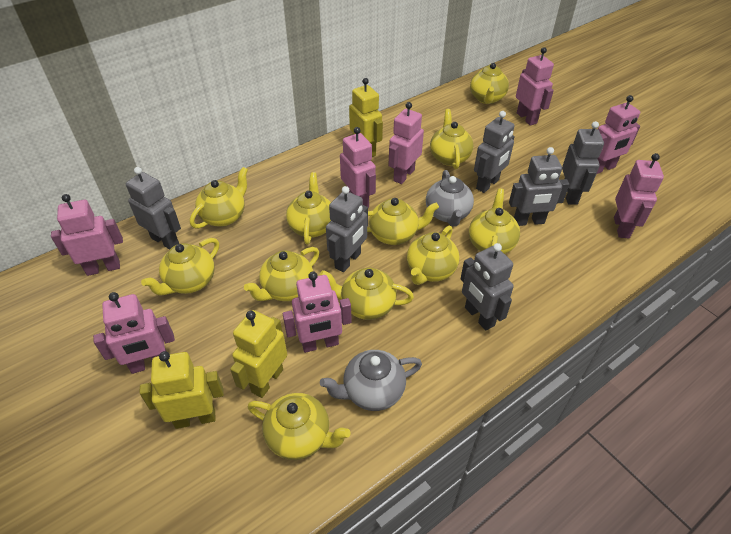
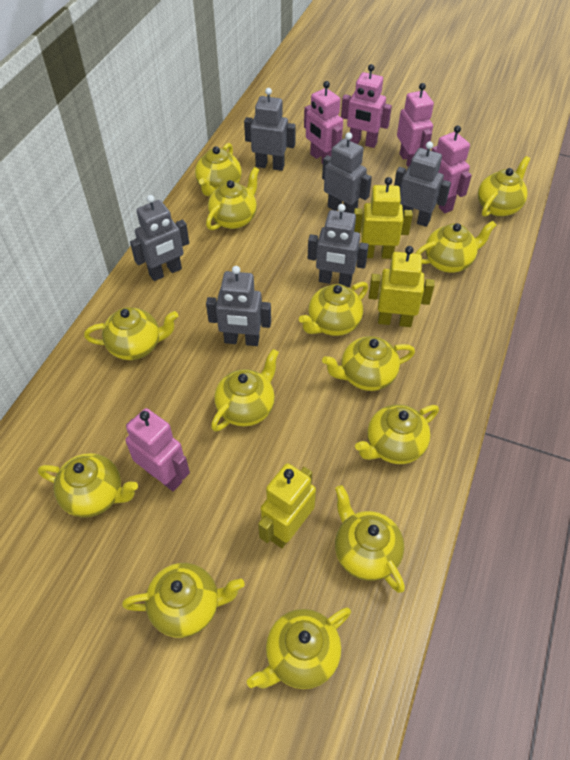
grey teapot: [320,350,422,411] [426,170,474,227] = 2 -> none = 0
pink robot: [51,194,123,276] [93,292,175,374] [283,272,352,353] [340,127,376,208] [388,102,424,184] [516,47,554,125] [597,95,640,174] [614,153,664,238] = 8 -> [125,408,190,491] [304,81,343,164] [341,64,392,148] [397,83,434,167] [432,125,472,213] = 5
yellow teapot: [141,238,219,295] [190,167,248,229] [244,247,319,301] [248,393,351,460] [286,172,331,245] [319,268,414,320] [367,198,439,245] [407,226,460,285] [430,109,474,169] [469,188,520,254] [470,63,509,104] = 11 -> [38,453,138,518] [84,307,178,360] [122,563,245,638] [195,143,242,196] [206,167,259,230] [211,349,279,432] [247,607,351,689] [299,282,368,336] [322,336,415,391] [335,485,405,593] [355,404,439,464] [415,221,497,273] [478,156,530,217] = 13

